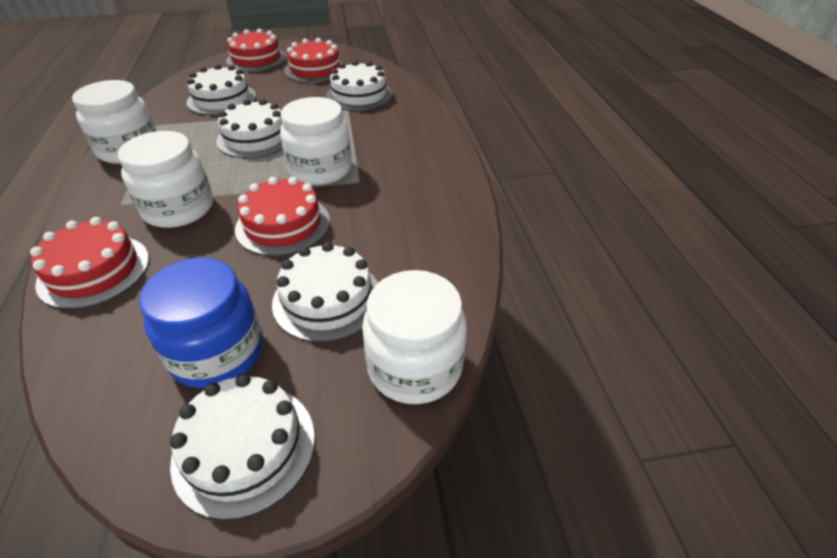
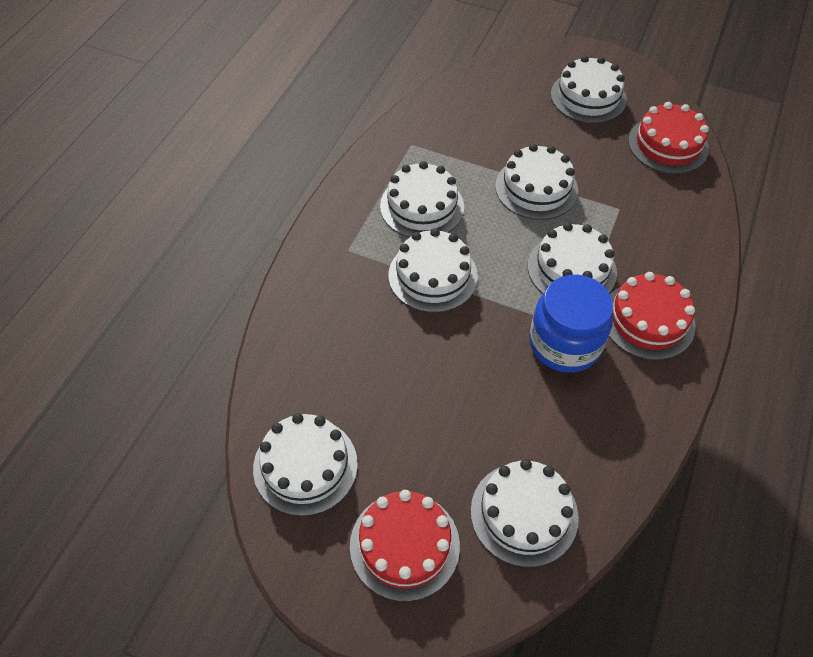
red cake: [30,217,149,309] [226,29,286,72] [235,177,330,256] [284,38,343,83] = 4 -> [350,490,460,602] [609,272,696,360] [628,102,709,174] = 3
white cake: [170,373,315,520] [186,64,256,115] [216,99,283,158] [272,242,378,342] [326,60,392,111] = 5 -> [253,413,358,516] [380,161,464,237] [389,228,478,313] [471,459,579,567] [495,144,578,220] [528,223,617,294] [551,56,627,123] = 7
white jar: [72,80,156,164] [118,131,213,228] [280,97,352,185] [362,270,467,404] = 4 -> none = 0

